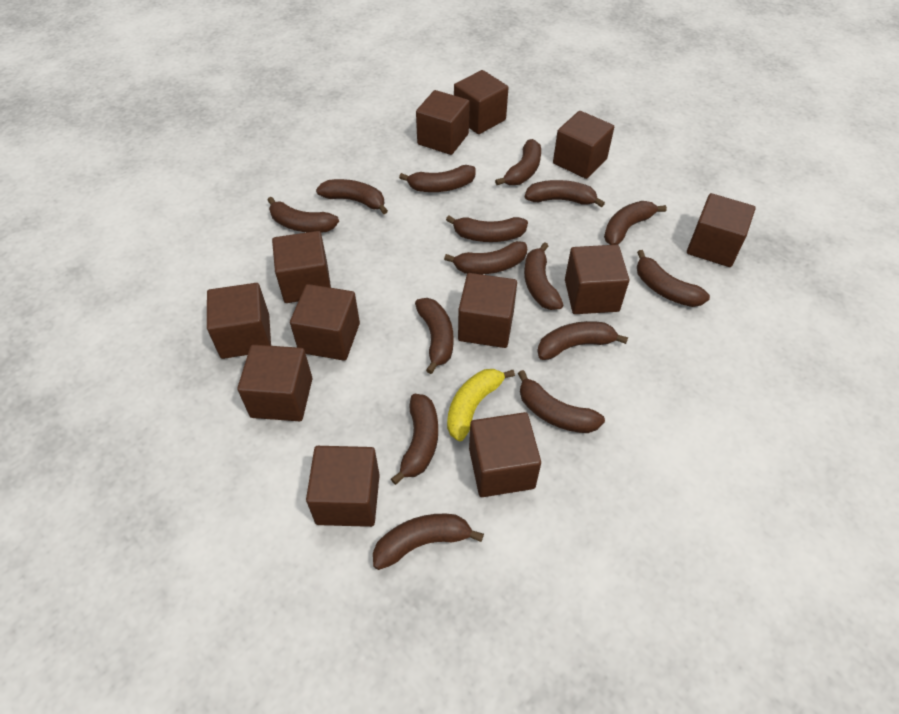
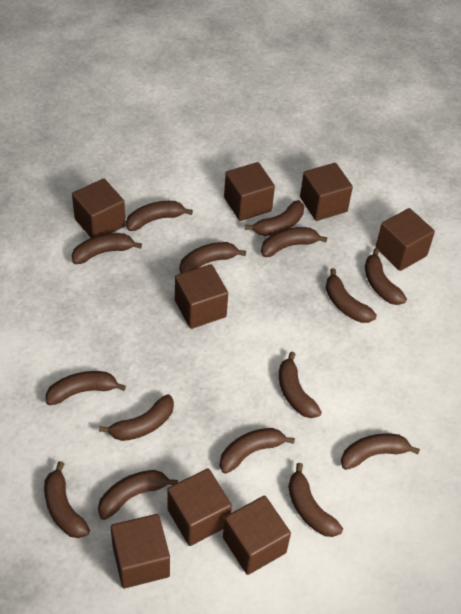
brown cube: [207,283,271,359] [237,345,313,421] [272,231,331,303] [290,284,360,361] [306,446,380,527] [416,90,470,155] [454,70,508,134] [458,273,517,348] [469,412,541,497] [553,111,614,179] [565,245,629,314] [687,193,755,267] = 12 -> [72,179,126,238] [111,514,170,588] [167,468,232,546] [175,264,228,329] [223,496,291,575] [224,162,275,221] [300,163,353,221] [376,208,435,271] = 8
yellow banana: [447,369,515,441] = 1 -> none = 0

